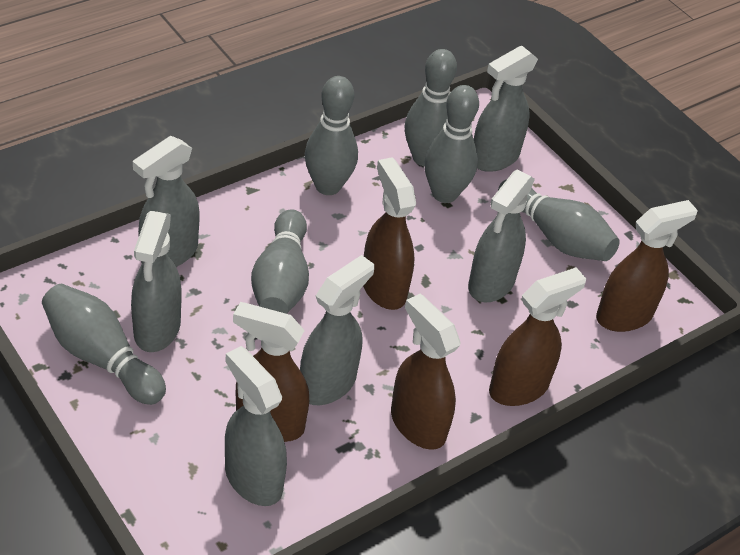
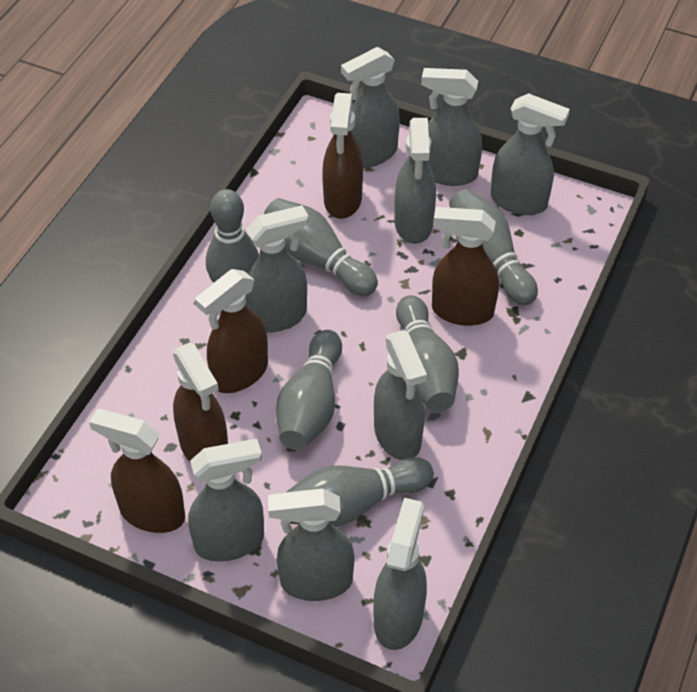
grey spray bottle: [131,211,182,352] [133,136,200,267] [225,346,287,506] [300,255,374,405] [468,170,535,302] [474,46,538,172] = 6 -> [188,439,264,562] [245,205,309,333] [268,488,355,601] [341,47,400,168] [373,498,427,650] [374,330,427,460] [394,118,436,244] [421,68,482,186] [491,93,570,215] = 9

